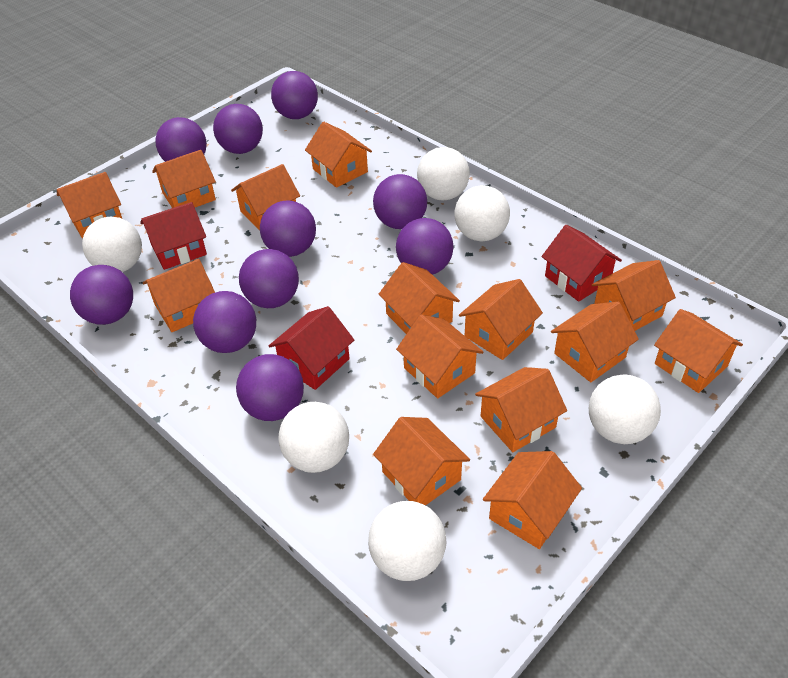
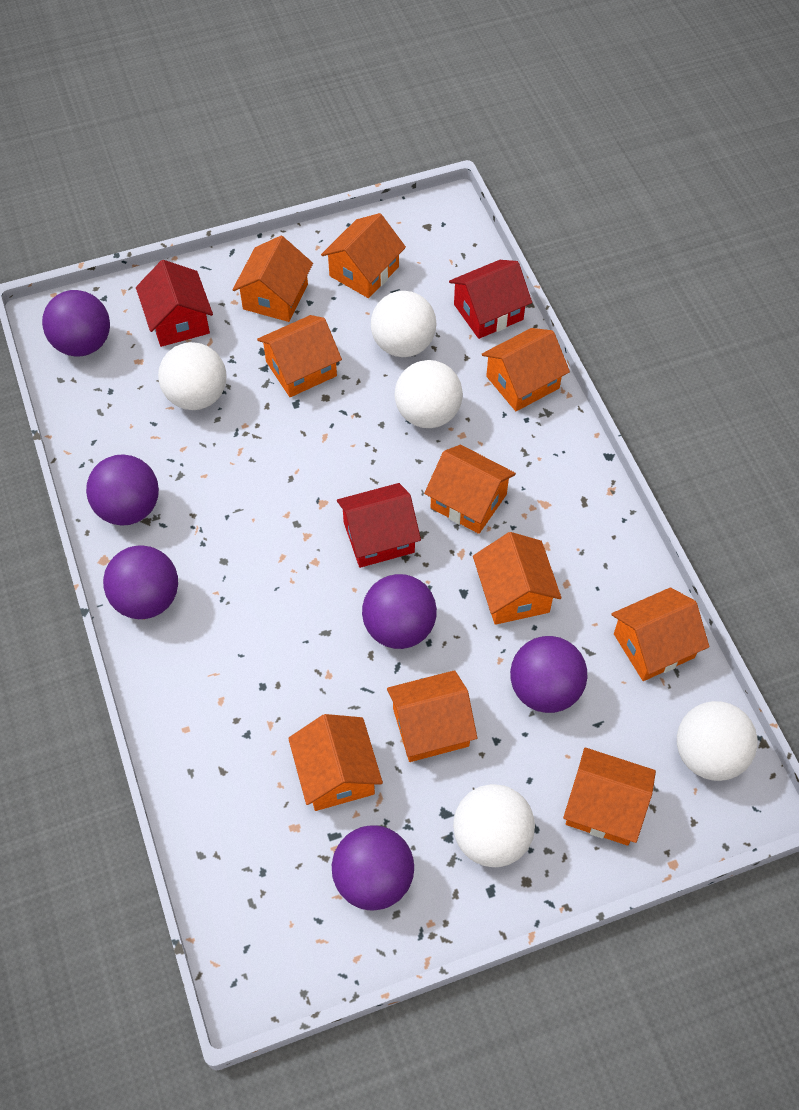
orange house: [57,172,122,238] [143,259,215,332] [152,150,216,208] [231,164,300,230] [305,121,372,188] [373,417,470,505] [379,262,460,334] [396,314,483,398] [459,279,543,360] [475,367,567,452] [483,451,582,549] [551,302,639,382] [592,260,676,331] [654,309,743,393] = 14 -> [232,236,313,322] [257,315,342,397] [288,714,383,811] [321,213,406,298] [387,670,477,762] [424,445,516,534] [473,532,561,625] [482,328,570,411] [563,747,656,846] [611,587,709,681] = 10
purple ball: [70,265,133,325] [156,117,207,162] [193,291,256,353] [213,104,263,154] [236,354,304,421] [239,249,299,308] [260,200,316,257] [271,71,318,119] [373,174,427,229] [396,218,453,275] = 10 -> [42,290,110,357] [86,454,159,525] [103,545,178,619] [332,825,414,910] [362,574,437,649] [510,636,587,713] = 6
white ball: [82,217,142,272] [278,402,349,473] [368,501,447,581] [417,147,470,200] [455,185,510,242] [589,374,661,444] = 6 -> [158,342,226,410] [371,291,436,357] [395,360,463,428] [453,784,535,867] [677,701,757,781] = 5

